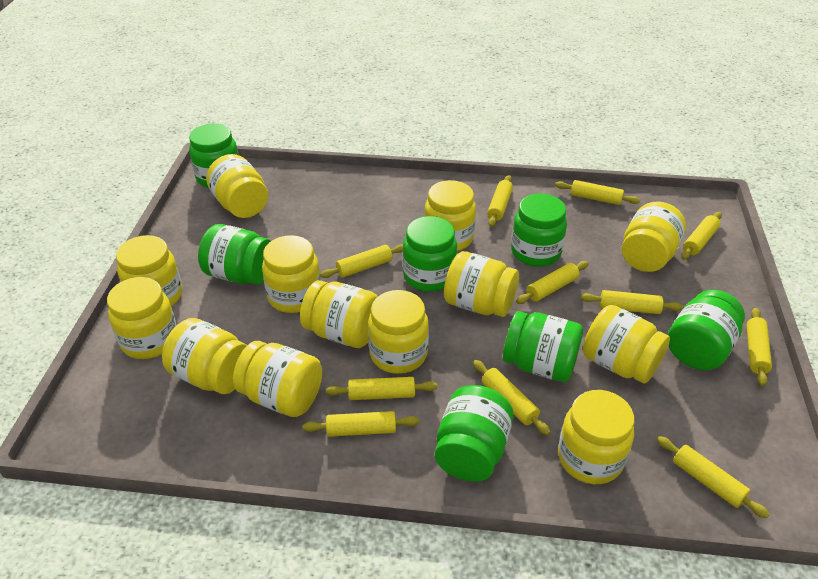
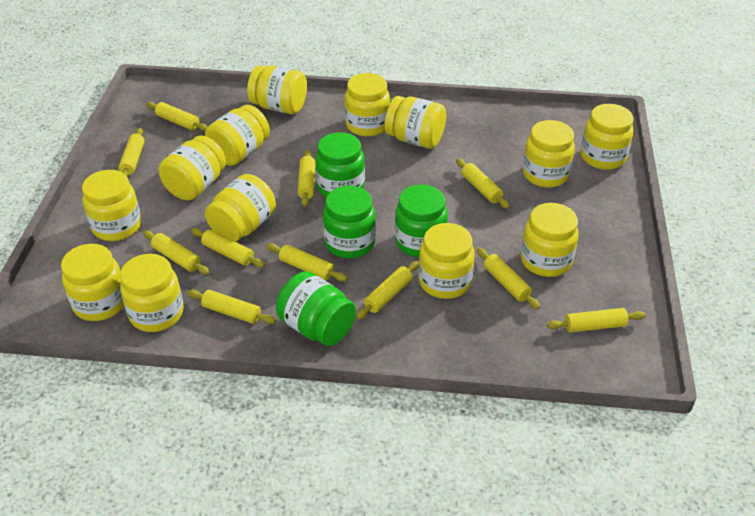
green jar: [189,124,239,188] [198,224,271,285] [403,216,457,292] [435,385,514,482] [503,311,583,382] [511,194,567,267] [668,290,745,370] = 7 -> [276,271,356,346] [315,132,365,197] [323,186,376,258] [395,185,448,257] = 4

